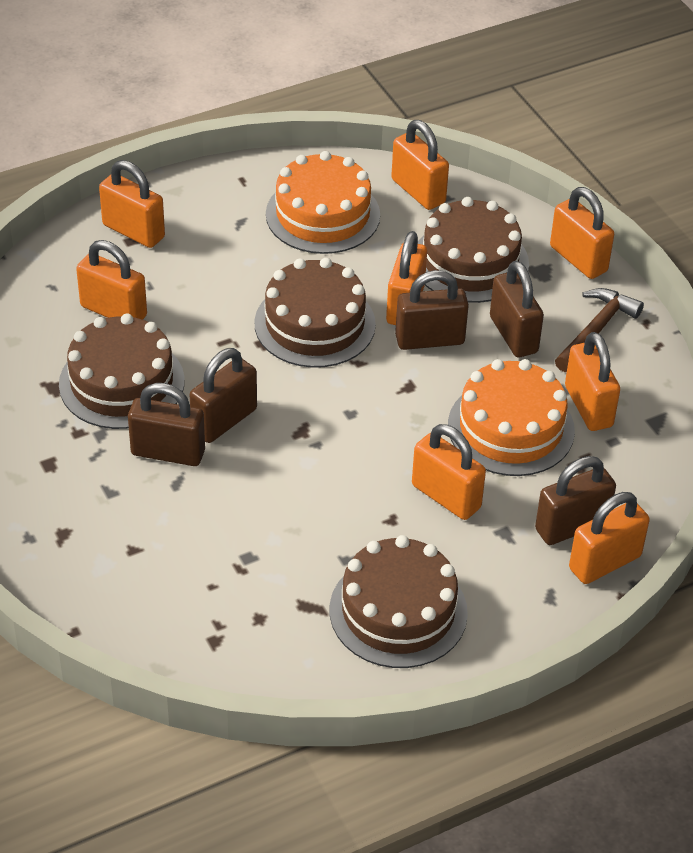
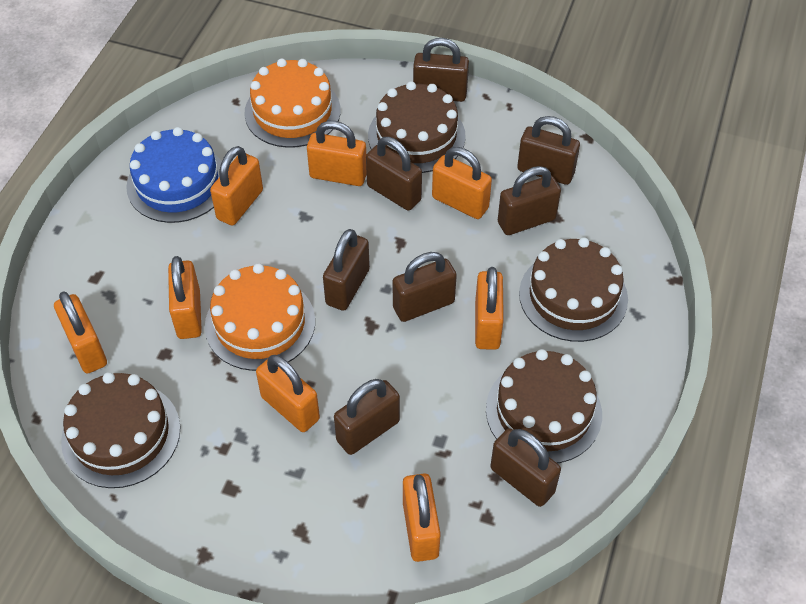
blue cake: none = 0 -> [126,127,222,223] = 1
brown hammer: [555,288,644,372] = 1 -> none = 0
brown padlock: [128,383,205,466] [190,348,257,443] [395,270,469,350] [490,261,544,358] [535,456,616,545] = 5 -> [323,229,370,311] [334,379,400,455] [366,137,422,211] [392,252,457,322] [413,38,469,102] [490,428,561,507] [498,166,561,235] [517,116,580,185] = 8

